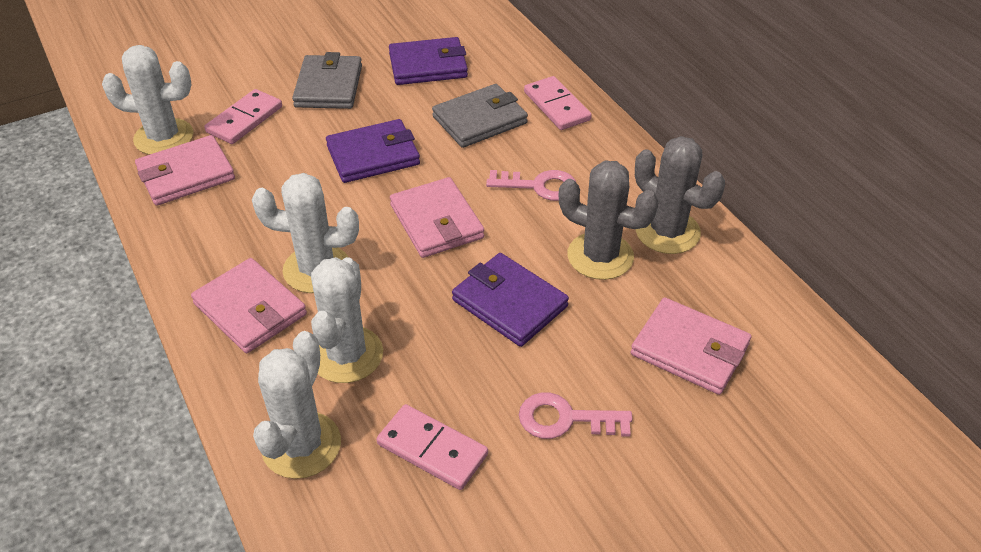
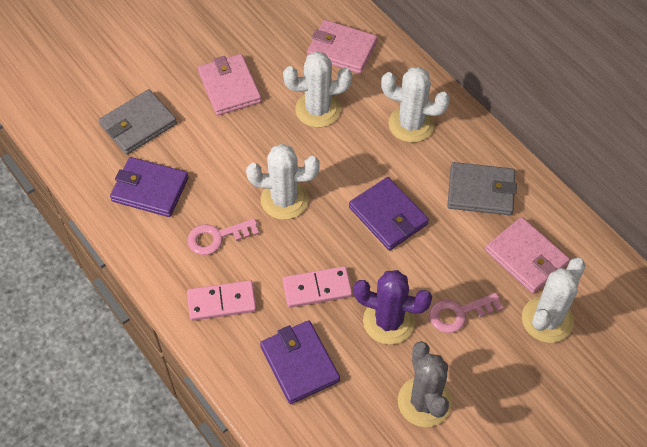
grey cactus: [559,161,659,280] [635,136,725,254] = 2 -> [398,341,452,427] = 1
pink domino: [204,89,282,144] [377,404,488,490] [524,76,592,130] = 3 -> [187,280,256,321] [282,266,353,308] = 2
pink wallet: [135,135,235,206] [191,258,307,353] [390,177,484,258] [631,298,751,395] = 4 -> [198,54,261,116] [307,20,378,74] [485,217,570,294] = 3
purple cactus: none = 0 -> [354,270,432,345] = 1

